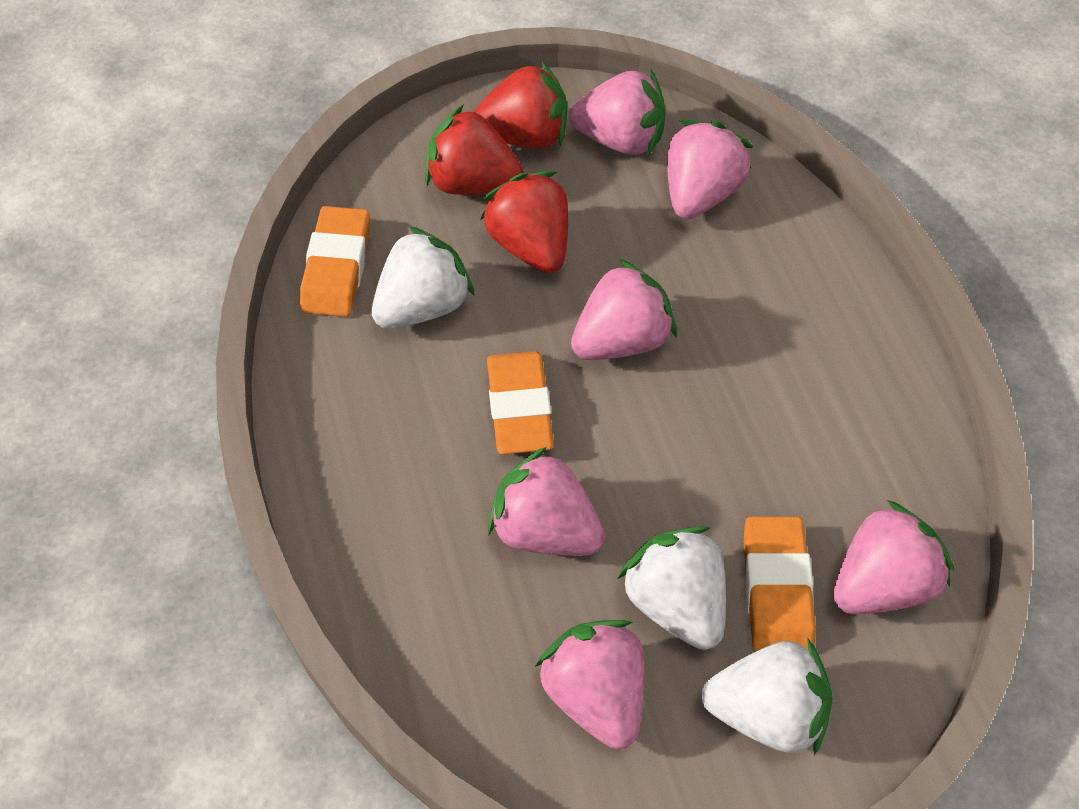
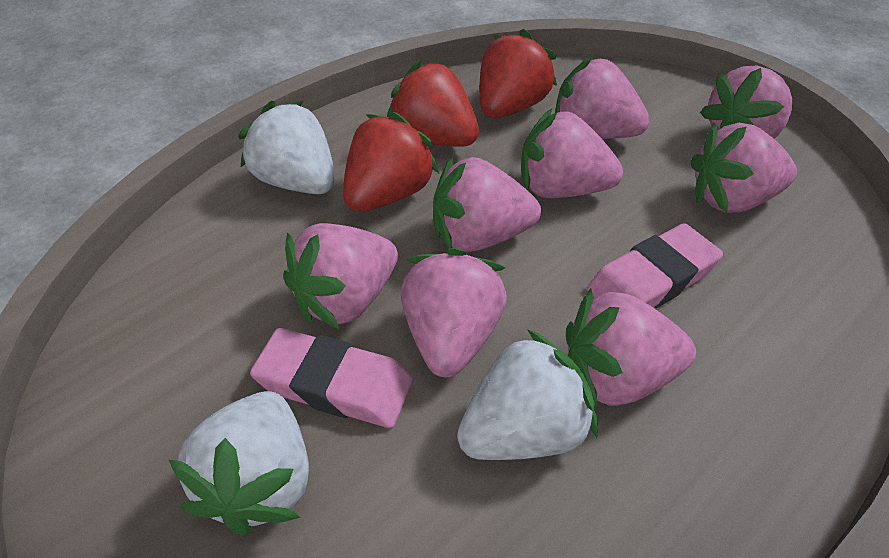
orange eraser: [300,206,370,317] [487,351,554,455] [744,517,816,652] = 3 -> none = 0
pink eraser: none = 0 -> [250,328,413,428] [587,223,723,308] = 2
pink strawberry: [488,447,605,556] [535,620,644,749] [569,68,666,156] [571,259,677,360] [667,120,753,219] [833,500,954,614] = 6 -> [283,223,398,330] [401,247,507,377] [433,156,541,252] [521,108,623,198] [555,56,650,139] [566,288,696,409] [691,123,797,213] [700,65,792,139] = 8

